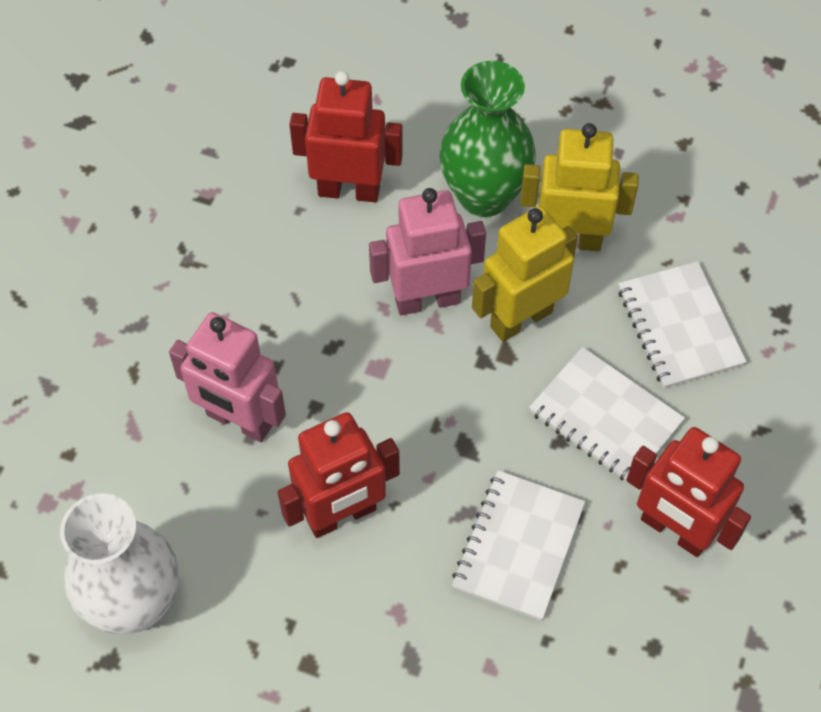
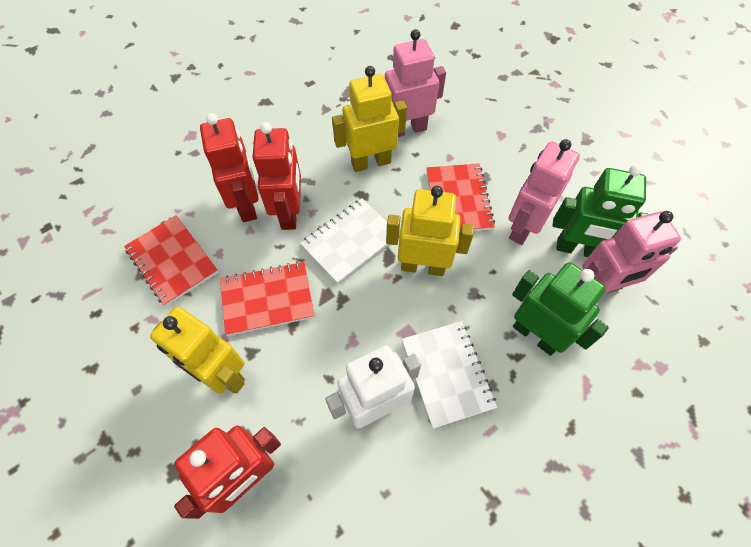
green robot: none = 0 -> [512,262,609,356] [552,164,648,257] = 2
green vase: [439,61,536,217] = 1 -> none = 0
pink robot: [169,312,286,442] [369,188,486,315] = 2 -> [385,29,446,137] [508,139,580,245] [582,211,681,293] = 3
red notebook: none = 0 -> [124,215,218,306] [220,262,315,336] [426,163,495,231] = 3
white notebook: [452,470,585,621] [529,347,685,480] [618,261,747,389] = 3 -> [300,199,400,284] [402,321,497,429] = 2
white robot: none = 0 -> [325,346,421,428] = 1
white vase: [60,493,178,634] = 1 -> none = 0
yellow robot: [472,206,578,342] [520,123,639,251] = 2 -> [150,307,245,394] [332,66,407,172] [386,186,474,276] = 3

